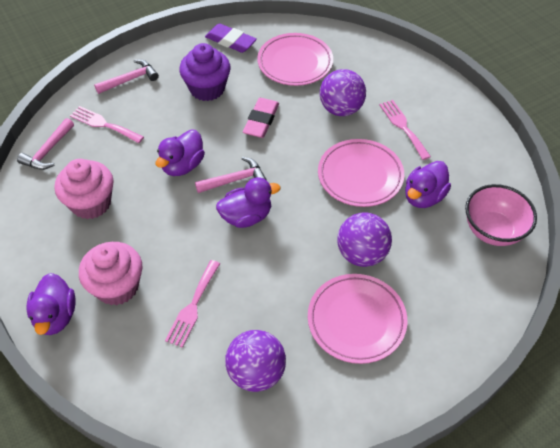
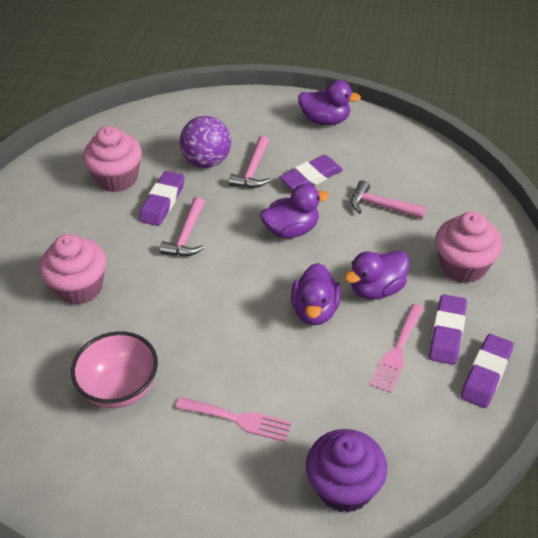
pink cupcake: [55,159,114,219] [79,242,143,305] = 2 -> [39,234,106,305] [83,126,142,192] [435,212,502,283] = 3
pink eraser: [243,98,279,138] = 1 -> none = 0
pink fork: [70,106,144,143] [165,260,220,348] [379,100,431,160] = 3 -> [175,397,292,442] [370,304,424,393] = 2
pink plate: [257,33,333,86] [308,274,407,364] [318,139,404,207] = 3 -> none = 0
purple ball: [225,330,286,392] [320,69,366,116] [337,212,392,267] = 3 -> [180,116,231,168] = 1
purple eraser: [205,23,257,53] = 1 -> [139,171,185,226] [280,155,343,190] [429,294,467,365] [461,334,514,408] = 4

